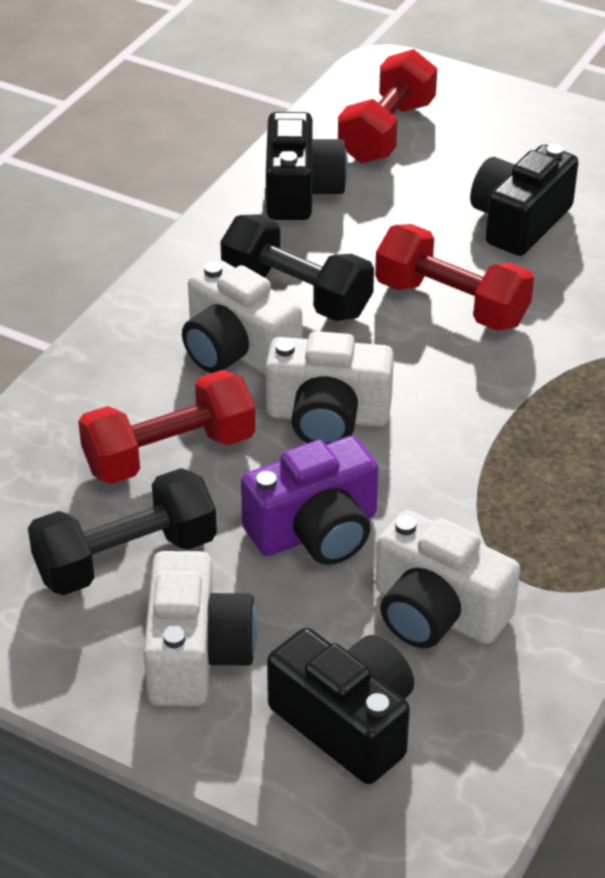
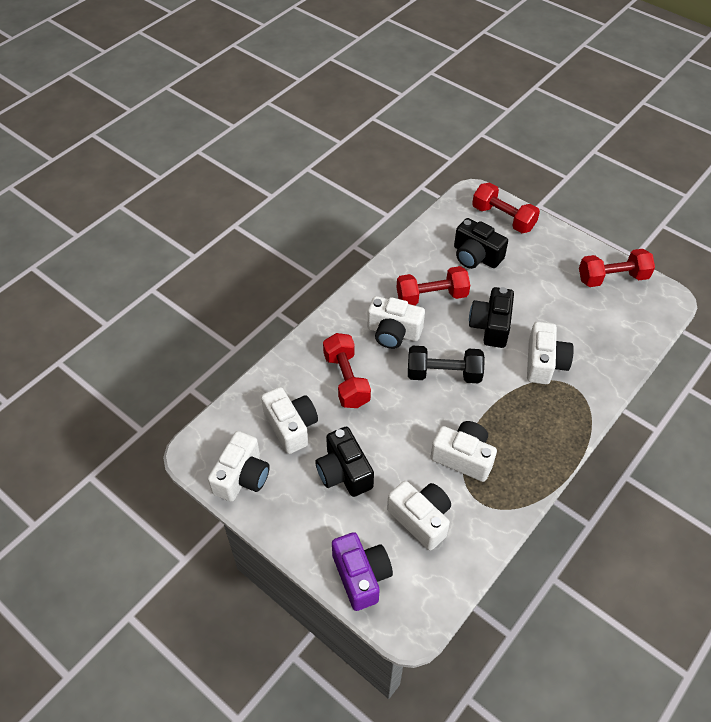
black dumbbell: [28,468,217,595] [220,214,374,321] = 2 -> [408,346,485,384] = 1
red dumbbell: [78,370,256,484] [338,49,437,164] [375,224,534,331] = 3 -> [323,333,371,408] [396,266,470,306] [472,183,540,233] [579,249,655,287] = 4
white camera: [143,551,257,706] [182,260,302,375] [266,331,394,444] [375,510,520,648] = 4 -> [208,431,270,502] [261,387,318,454] [368,296,425,349] [387,481,451,550] [431,421,497,482] [527,322,574,384] = 6

